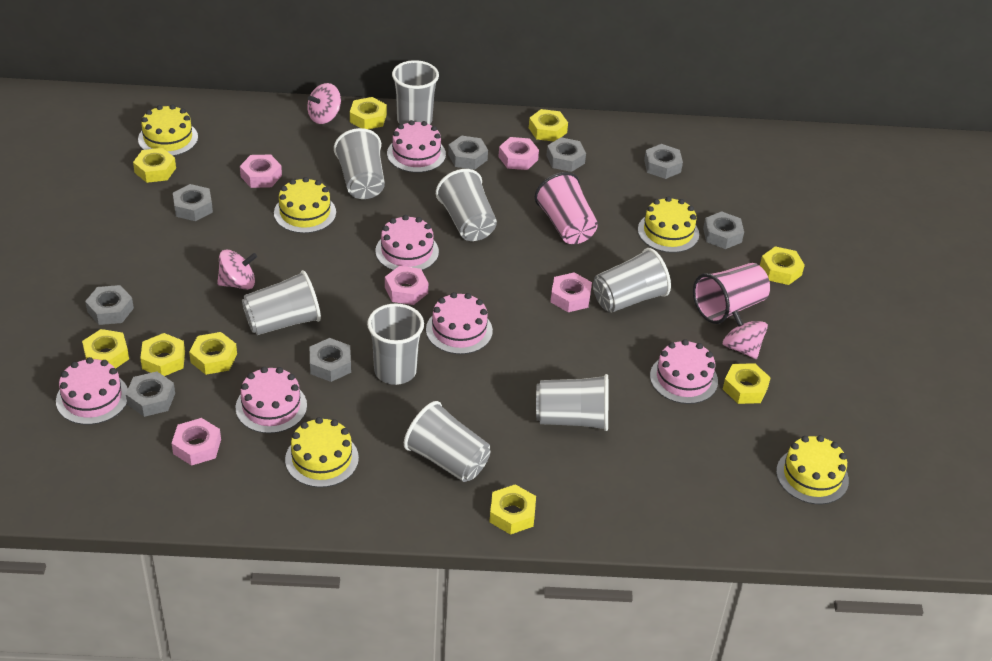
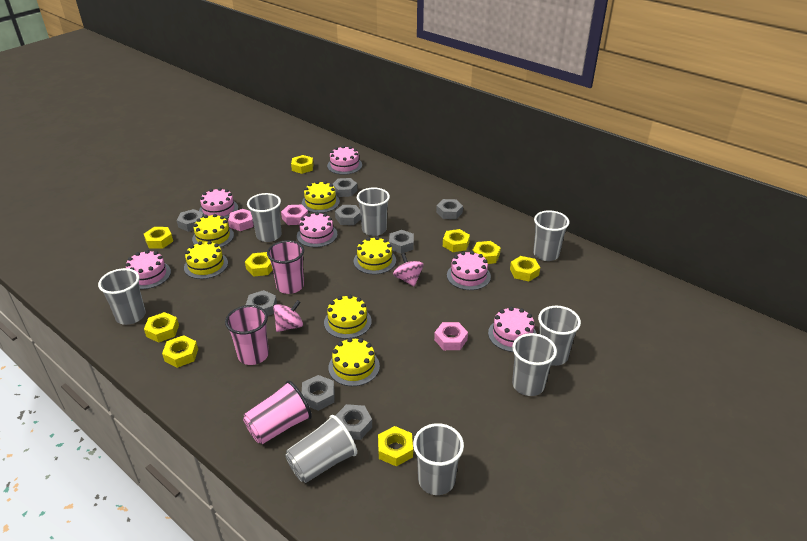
pink cup: [534,172,598,244] [693,263,770,324] = 2 -> [225,305,269,365] [243,380,312,444] [267,240,304,294] = 3
pink nut: [172,418,221,466] [240,154,282,188] [385,266,428,305] [499,137,539,170] [550,272,592,312] = 5 -> [228,209,254,231] [281,205,308,225] [434,322,468,350] = 3
pink spinning top: [217,250,257,290] [307,83,341,124] [723,310,768,359] = 3 -> [273,300,303,332] [393,253,424,286] = 2
yellow cake: [138,104,198,156] [274,177,336,233] [285,417,359,488] [638,196,699,253] [776,435,849,504] = 5 -> [184,241,228,279] [192,214,234,248] [302,181,340,213] [324,295,372,339] [329,338,380,386] [354,236,396,274] = 6

